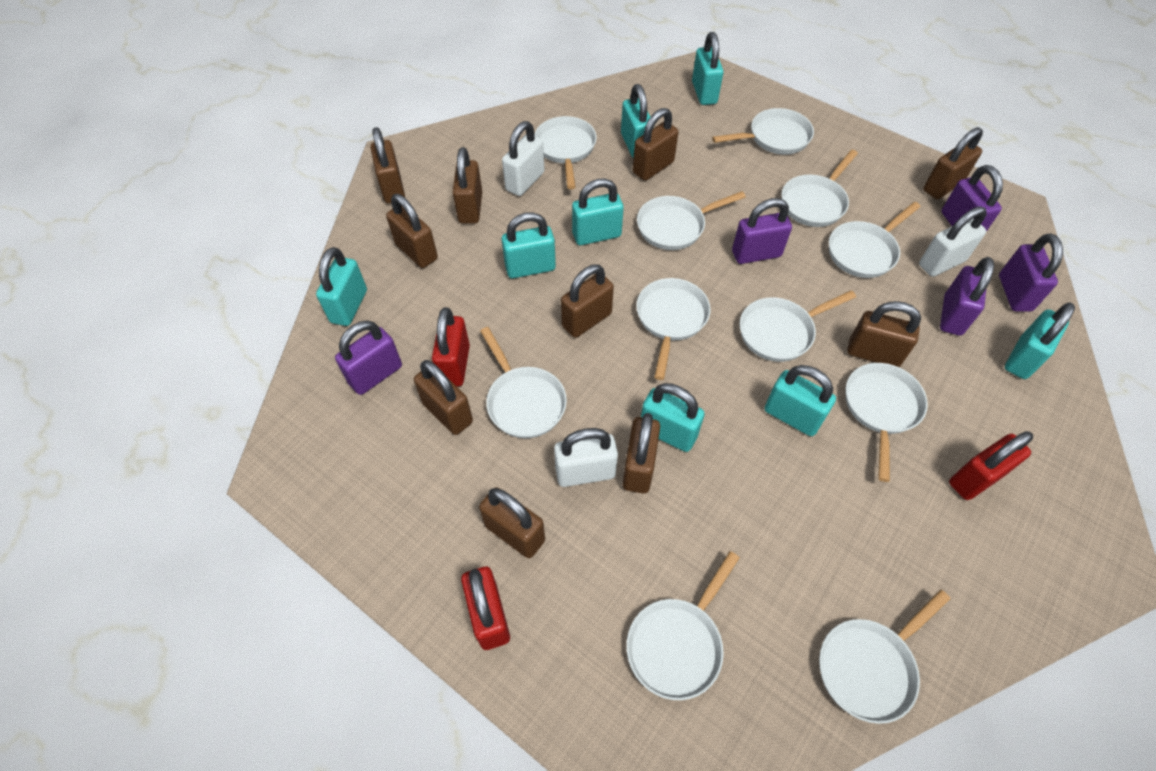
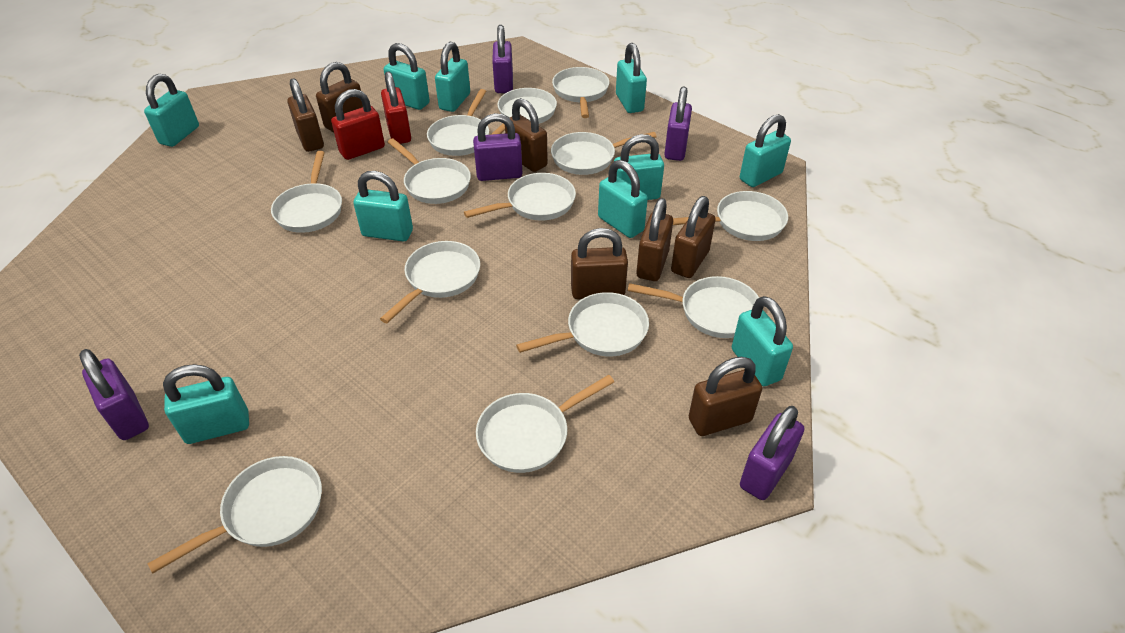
brown padlock: [370,127,405,204] [386,194,438,268] [414,360,473,435] [452,147,482,224] [479,487,545,558] [561,264,614,338] [623,413,660,494] [632,108,679,181] [847,301,921,367] [923,127,983,199] = 10 -> [287,78,324,152] [316,62,363,132] [505,98,548,172] [571,228,628,299] [636,198,673,281] [671,196,716,278] [689,356,762,436] = 7
red padlock: [432,307,470,387] [461,567,510,650] [949,431,1033,500] = 3 -> [331,89,385,160] [381,71,411,144] = 2
turquoise padlock: [316,247,367,326] [501,212,556,278] [572,179,624,245] [621,84,654,158] [641,383,705,452] [692,32,723,105] [764,365,836,436] [1005,303,1075,379] = 8 -> [144,74,199,147] [163,364,249,444] [353,171,413,241] [384,43,430,110] [435,42,470,112] [598,160,648,238] [614,134,664,200] [616,43,647,113] [732,296,793,386] [740,114,791,187] = 10
white padlock: [502,121,545,196] [554,428,618,487] [919,206,987,277] = 3 -> none = 0
white pan: [480,327,567,438] [534,116,597,189] [626,551,740,700] [636,278,711,380] [637,191,746,250] [712,108,814,155] [740,290,856,362] [781,150,858,227] [819,590,950,724] [829,202,921,278] [846,363,928,482] = 11 -> [147,456,322,574] [271,151,342,233] [380,241,480,323] [388,138,471,204] [427,89,489,156] [464,173,576,221] [476,375,614,473] [491,88,557,135] [516,292,649,357] [551,132,657,175] [552,67,609,118] [627,276,759,338] [673,191,788,241] = 13

